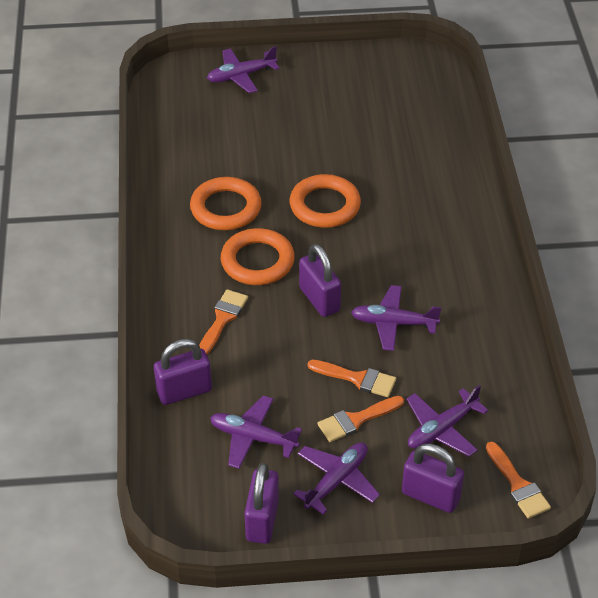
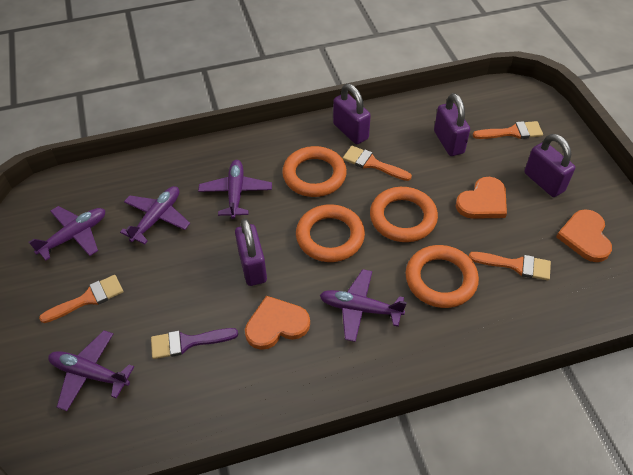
orange heart: none = 0 -> [245,296,310,350] [456,177,507,219] [556,209,612,262] = 3
orange ring: [190,177,262,230] [221,228,295,285] [290,174,361,228] = 3 -> [282,146,347,197] [296,204,365,262] [370,187,438,242] [406,245,479,308] = 4
purple brush: none = 0 -> [151,328,238,359] = 1

